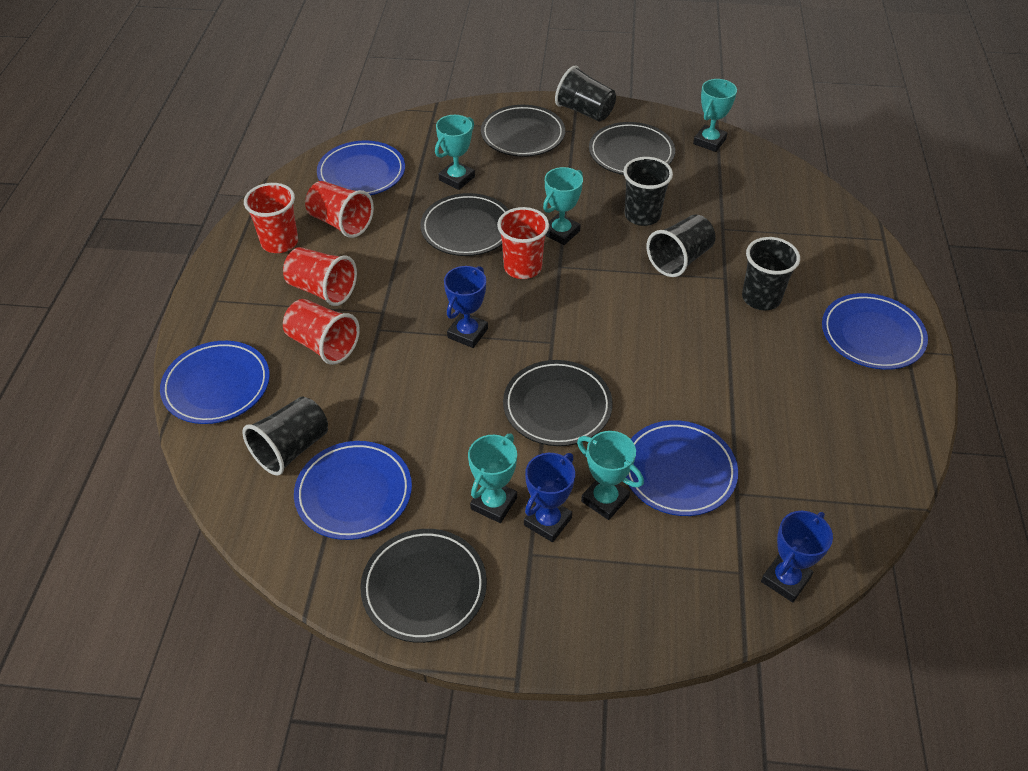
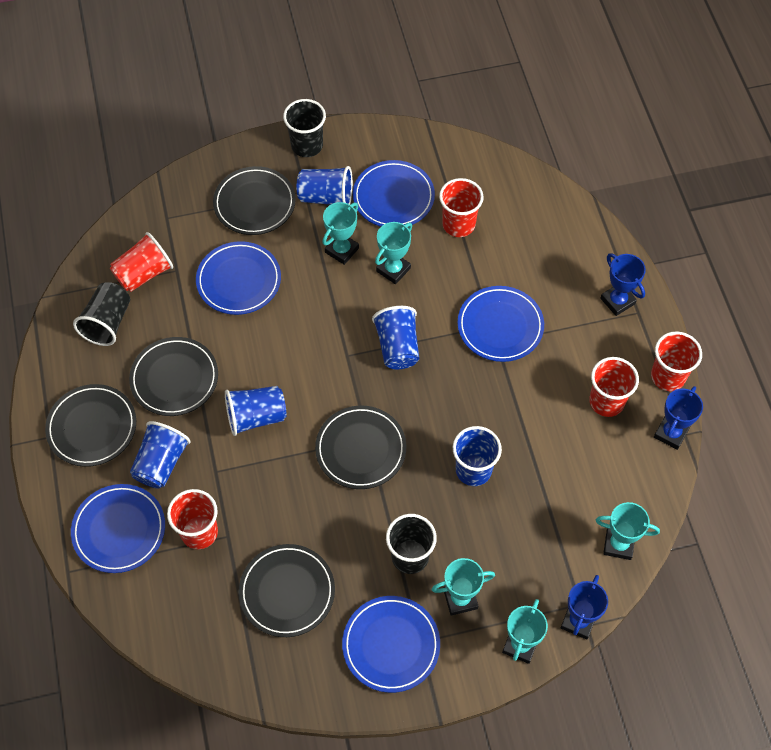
black cup: [243,397,328,476] [555,66,616,122] [623,157,673,226] [647,215,716,277] [742,237,800,310] = 5 -> [73,282,130,346] [283,99,326,157] [386,514,437,574] = 3
blue cup: none = 0 -> [130,421,190,489] [225,386,287,436] [297,166,353,205] [372,306,419,369] [453,426,502,486] = 5

